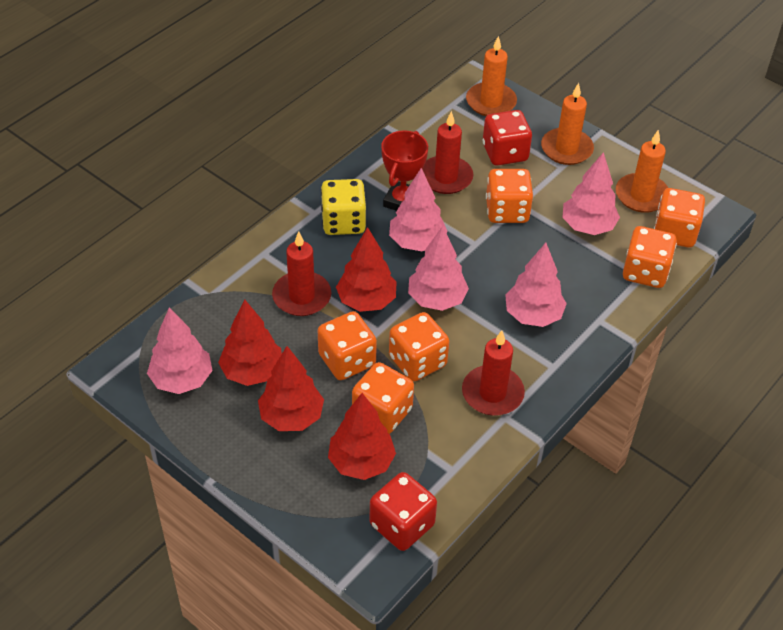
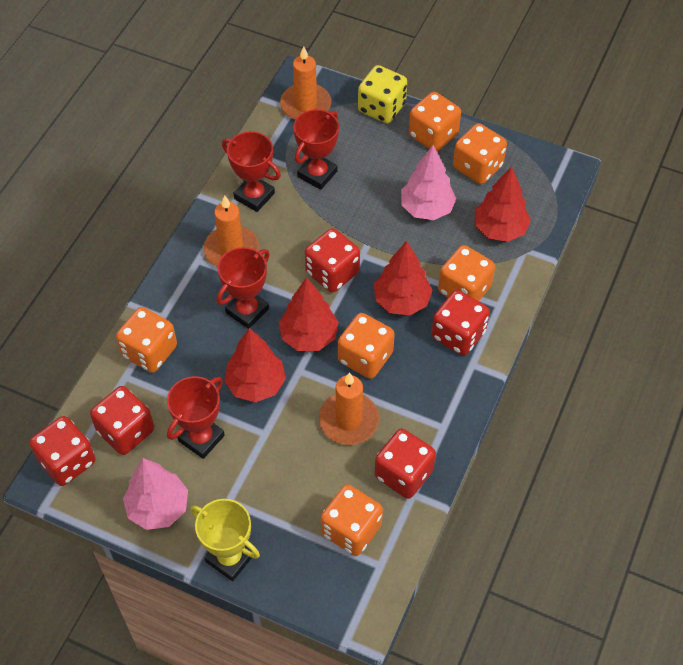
pink tree: [147,307,213,394] [389,168,447,251] [408,226,469,311] [505,243,567,327] [562,152,620,235] = 5 -> [123,458,188,530] [401,145,457,220] = 2
red candle: [272,231,331,316] [423,111,473,194] [462,330,525,416] = 3 -> none = 0
red dice: [369,472,437,551] [483,110,532,166] = 2 -> [29,416,96,486] [90,386,154,455] [305,228,360,293] [375,429,436,499] [431,290,490,356] = 5
red trophy: [381,130,428,211] = 1 -> [167,376,225,459] [217,247,270,329] [222,131,281,212] [293,109,339,190] = 4
yellow trophy: none = 0 -> [190,499,260,581] = 1

